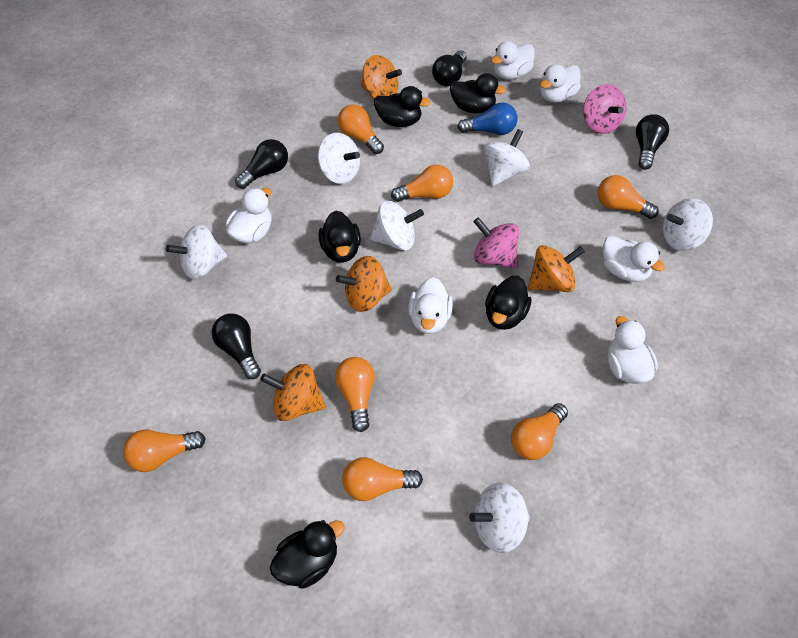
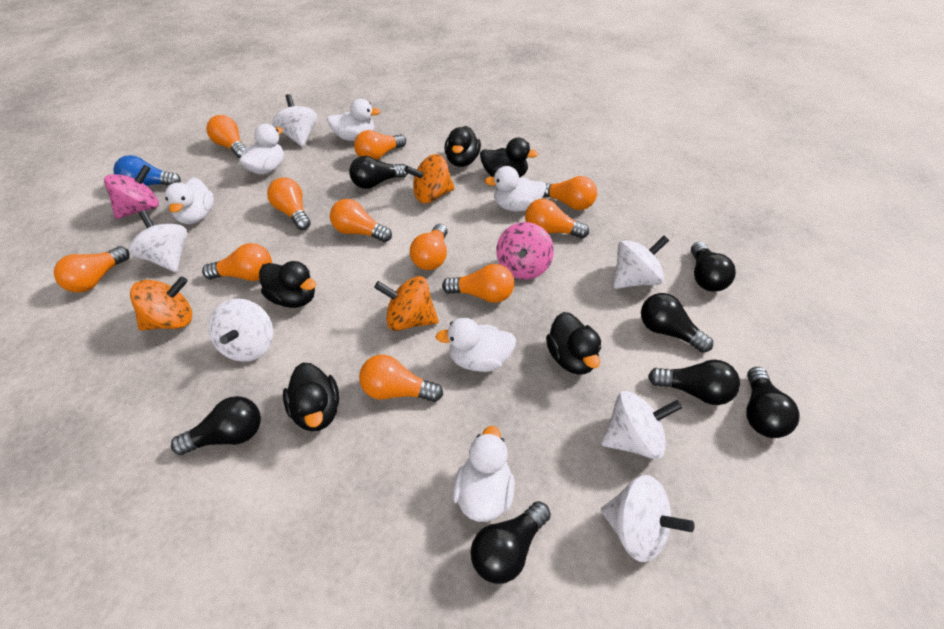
black light bulb: [212,313,261,379] [235,139,288,189] [432,50,467,86] [636,114,669,170] = 4 -> [171,396,261,455] [349,156,408,189] [470,501,551,584] [641,293,713,353] [648,360,740,405] [691,242,736,292] [746,367,799,438] = 7
orange light bulb: [123,430,206,472] [335,357,375,432] [338,105,384,154] [342,457,423,501] [391,165,453,202] [511,403,568,460] [597,175,659,219] = 7 -> [54,246,129,293] [202,243,272,281] [206,115,246,158] [267,177,311,230] [330,199,392,242] [354,130,406,160] [359,355,443,402] [410,224,448,270] [442,264,514,303] [525,199,589,239] [543,176,597,210] = 11
orange spinning top: [261,364,326,421] [336,256,392,312] [361,55,402,99] [528,245,585,292] = 4 -> [130,276,192,331] [374,276,439,331] [404,154,455,203] = 3

